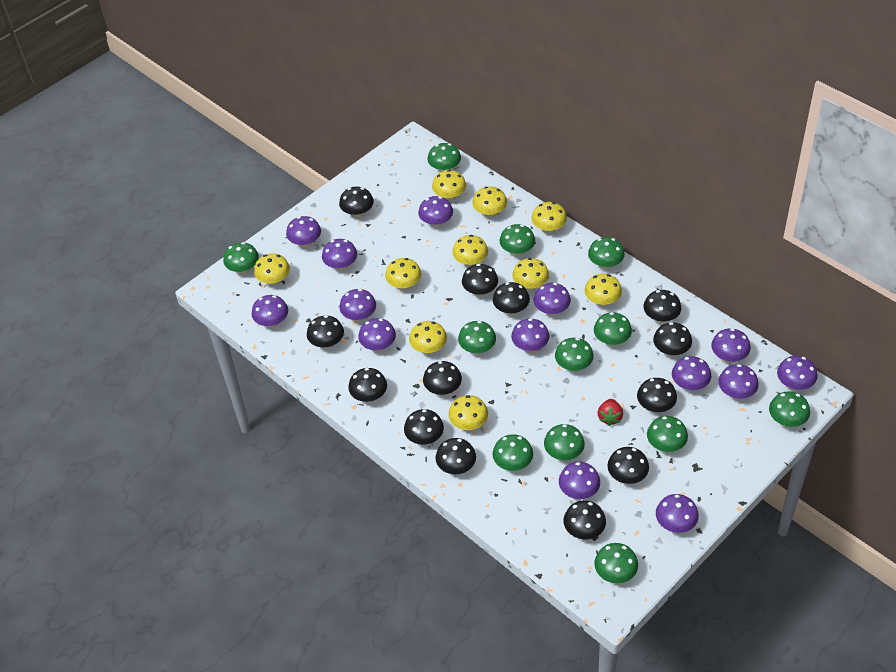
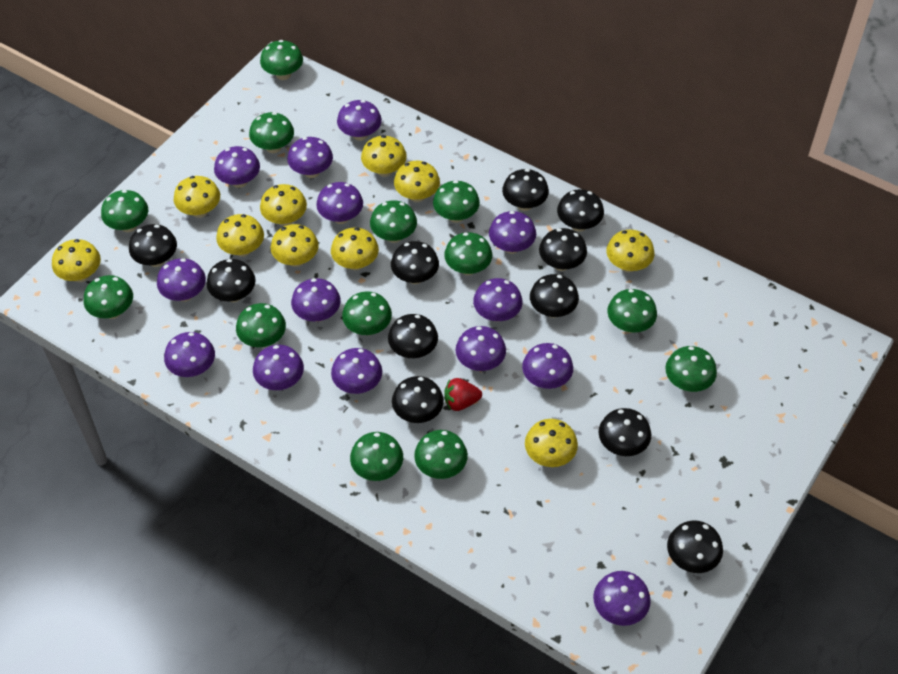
black mushroom: [307,315,344,349] [339,187,374,218] [348,368,387,402] [404,409,444,445] [423,361,462,396] [435,438,476,474] [462,264,498,297] [493,282,530,316] [563,501,606,539] [607,447,649,484] [637,378,677,413] [644,290,681,323] [653,322,692,357] = 13 -> [129,224,177,267] [206,259,256,302] [388,314,438,358] [391,241,439,284] [392,376,444,423] [502,169,549,211] [530,274,579,318] [539,228,587,271] [557,189,604,232] [598,408,651,456] [667,521,723,573] = 11
green mushroom: [223,242,259,275] [427,143,461,172] [458,321,496,355] [492,434,533,471] [500,224,535,257] [544,424,585,460] [555,338,594,372] [588,237,625,270] [594,312,632,346] [594,543,638,583] [647,416,688,452] [769,391,810,427] = 12 -> [84,275,133,319] [101,190,148,232] [236,303,286,347] [249,112,294,153] [260,40,303,80] [342,291,392,335] [350,432,403,481] [370,200,417,243] [414,430,468,479] [433,180,480,223] [444,232,492,275] [607,289,657,333] [665,346,717,392] = 13

